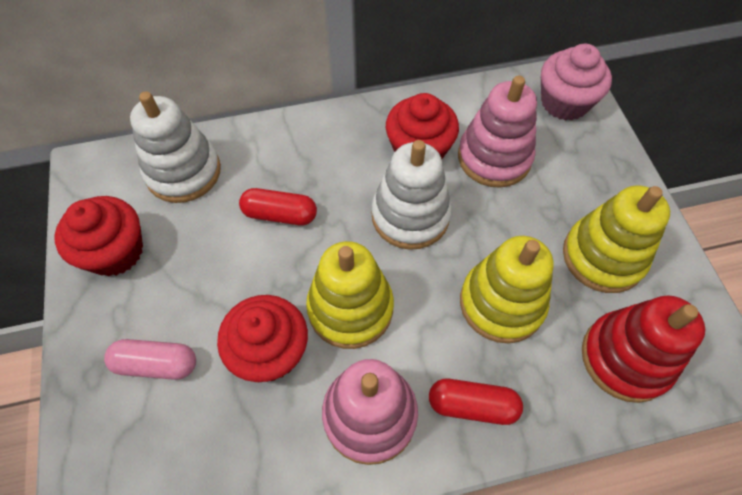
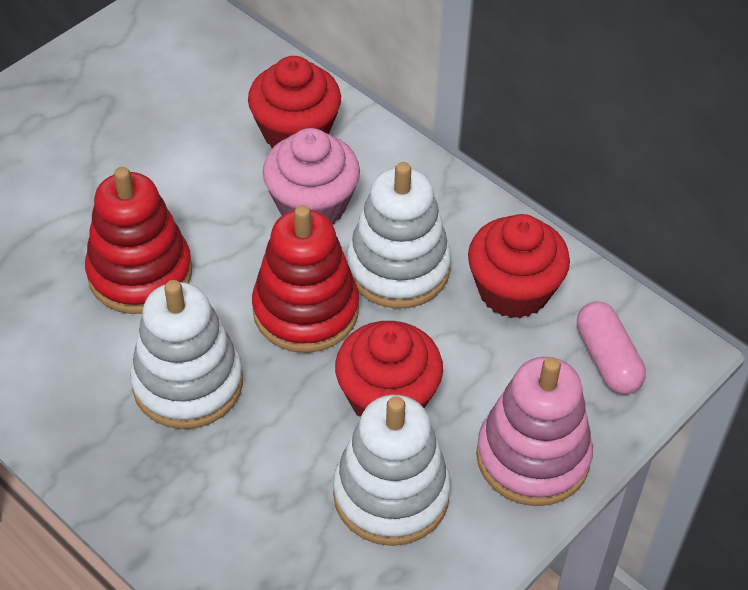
pink stacking toy: [322,359,418,465] [458,76,537,188] = 2 -> [476,357,593,506] = 1
red capsule: [239,188,317,225] [429,379,523,425] = 2 -> none = 0
red stacking toy: [582,296,705,403] = 1 -> [85,167,192,314] [252,205,359,353] = 2
white stacking toy: [130,91,221,203] [371,140,452,250] = 2 -> [130,280,243,429] [333,395,451,546] [347,162,451,308] = 3
yellow stacking toy: [306,241,394,349] [460,236,553,343] [563,185,670,293] = 3 -> none = 0

